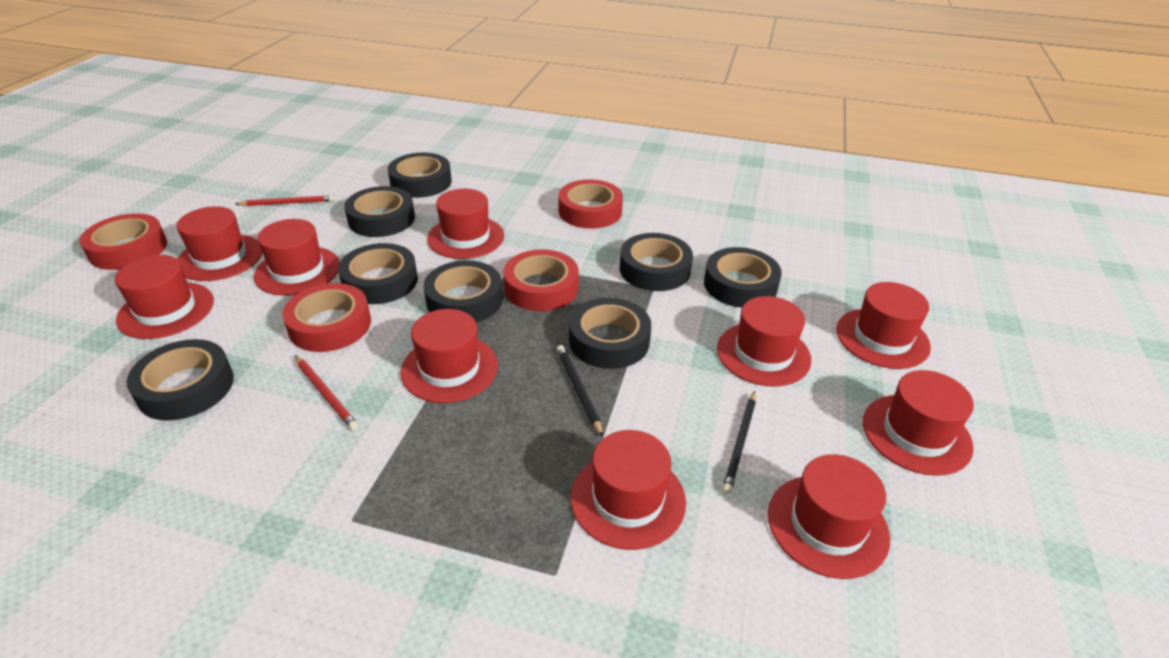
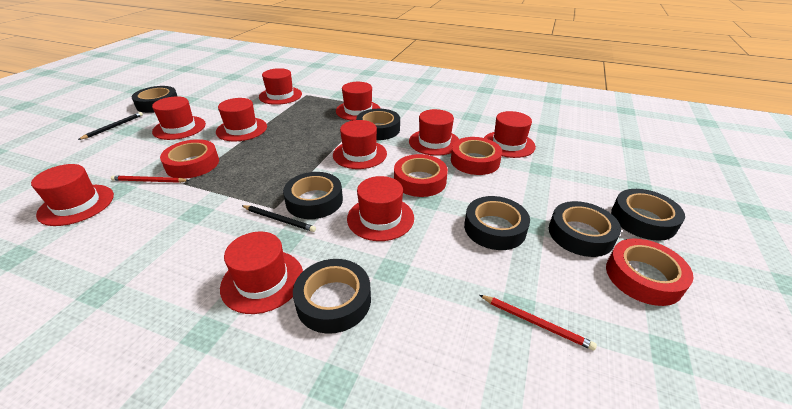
black tape: [127,339,234,421] [338,243,418,304] [344,186,415,237] [388,153,452,198] [424,260,503,322] [569,298,651,369] [620,233,693,291] [704,247,782,308] = 8 -> [132,86,177,113] [283,172,343,219] [293,259,371,334] [356,109,400,140] [464,196,530,250] [549,201,621,257] [611,189,685,241] = 7

